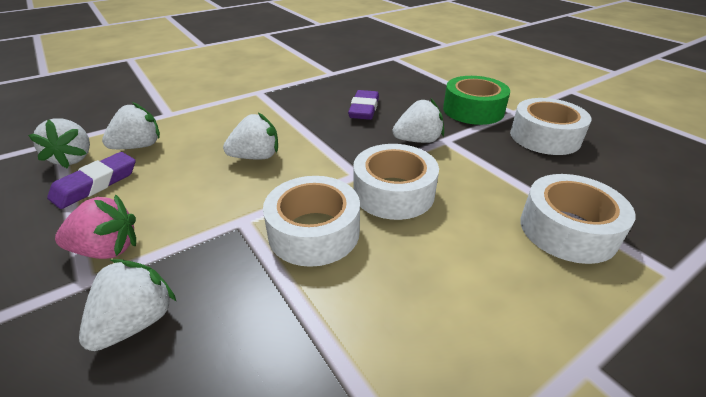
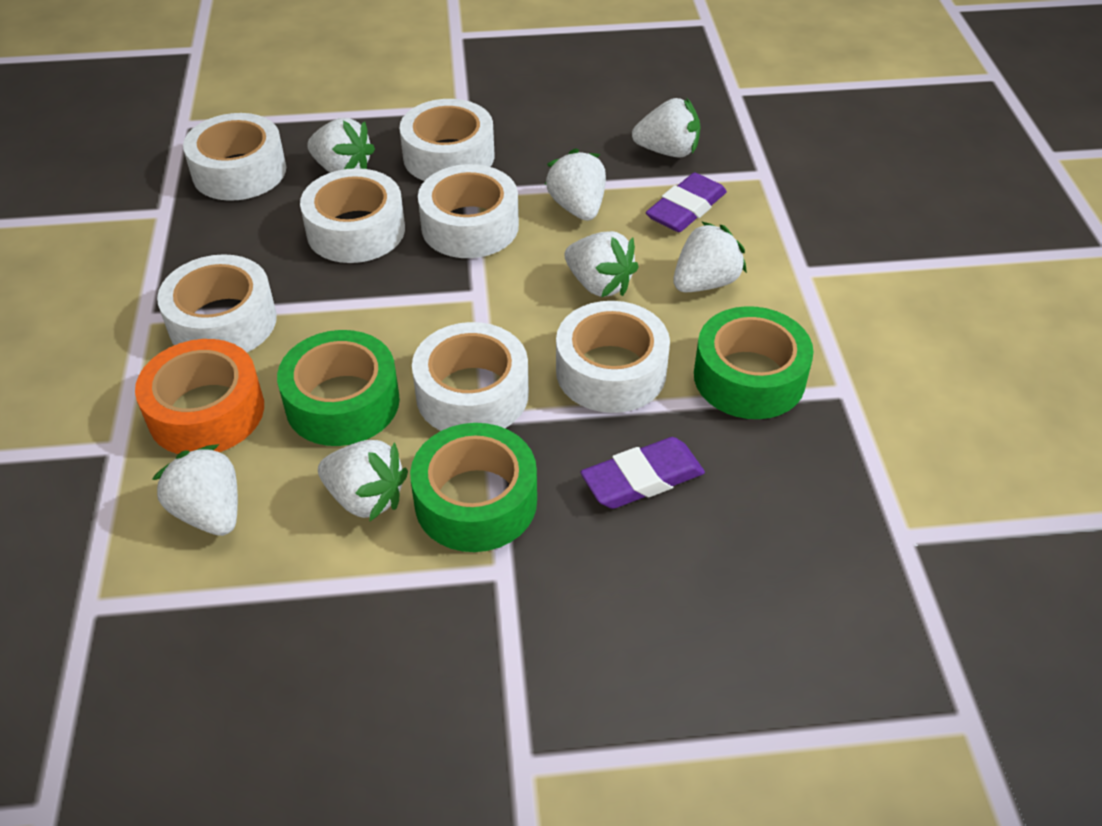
green tape: [443,76,510,125] = 1 -> [277,330,400,446] [410,423,537,552] [694,306,814,419] = 3
orange tape: none = 0 -> [135,339,264,454] = 1
pink strawberry: [55,195,136,259] = 1 -> none = 0
white strawberry: [28,118,90,169] [79,259,177,351] [102,102,160,149] [223,113,278,159] [392,99,444,143] = 5 -> [152,444,238,536] [307,118,375,173] [318,440,408,521] [545,148,606,221] [565,231,638,297] [632,98,701,158] [673,221,747,292] = 7
white tape: [263,176,360,267] [353,144,439,220] [510,98,592,155] [520,174,635,264] = 4 -> [157,254,277,353] [183,113,286,201] [300,168,405,263] [399,99,494,181] [412,322,529,431] [418,164,519,258] [556,301,670,413] = 7

